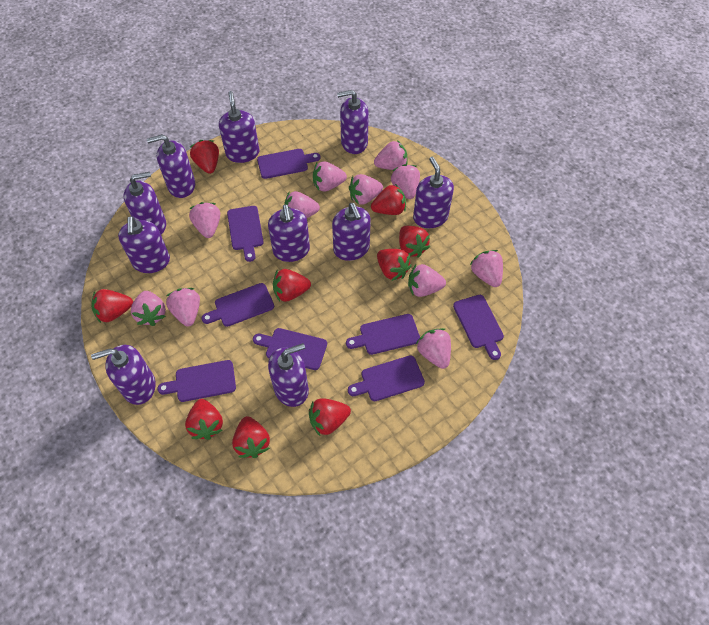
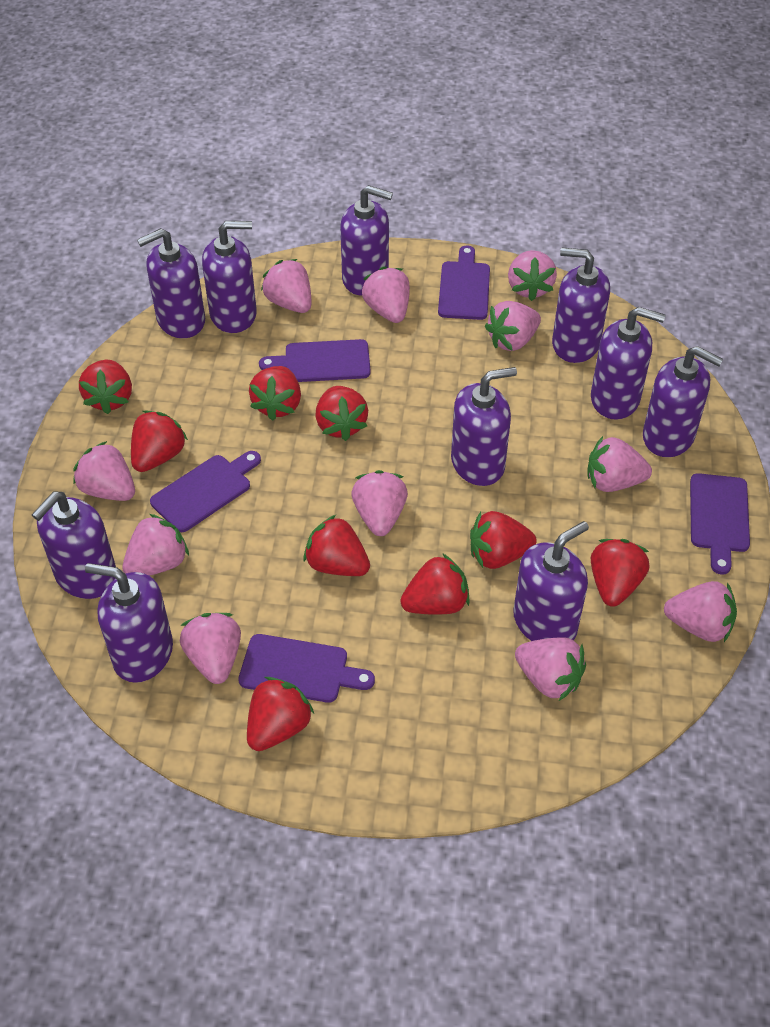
purple cutting board: [157,360,236,402] [201,283,274,327] [227,206,264,262] [253,328,327,370] [257,149,320,179] [346,314,420,355] [348,355,425,401] [453,295,504,360] = 8 -> [150,451,261,532] [238,634,375,703] [259,339,371,382] [438,246,490,320] [690,473,750,575] = 5

